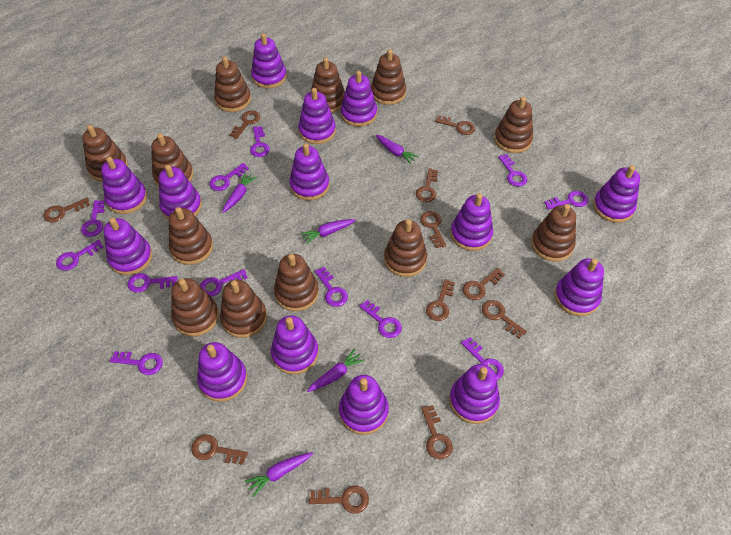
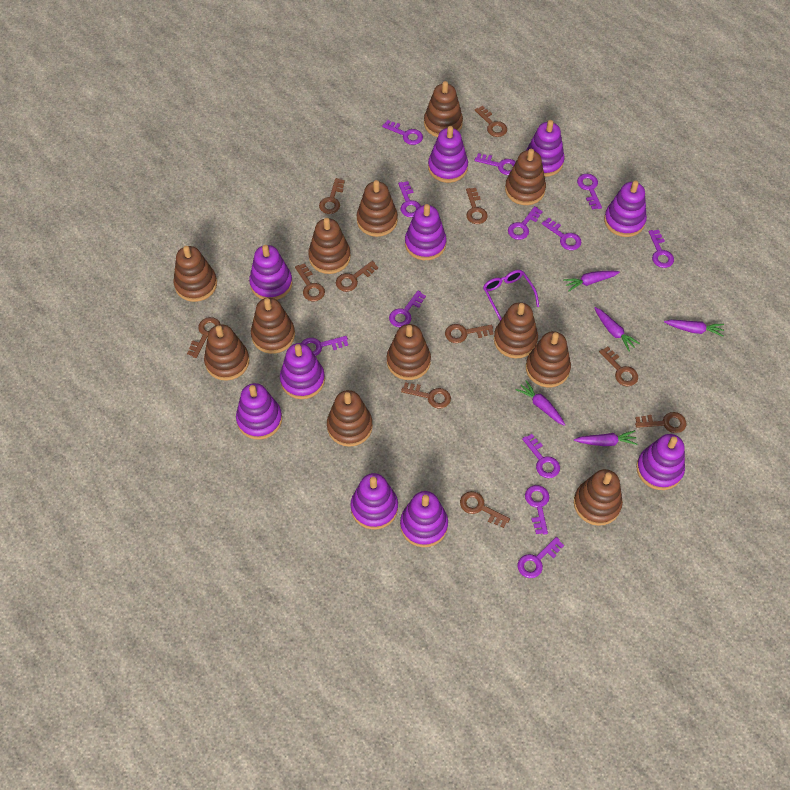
purple glasses: none = 0 -> [483,270,539,321] = 1
purple stacking toy: [101,157,147,214] [103,217,152,275] [159,165,202,220] [197,342,247,402] [251,33,287,88] [271,315,319,375] [289,143,329,201] [298,88,336,144] [339,375,389,435] [341,71,377,127] [449,364,500,424] [450,193,493,251] [555,258,604,316] [593,165,640,223] = 14 -> [236,383,282,440] [249,245,292,300] [280,343,325,399] [350,473,398,529] [400,491,448,547] [405,204,447,260] [428,126,468,183] [526,120,565,177] [604,180,647,237] [636,434,685,490] = 10

